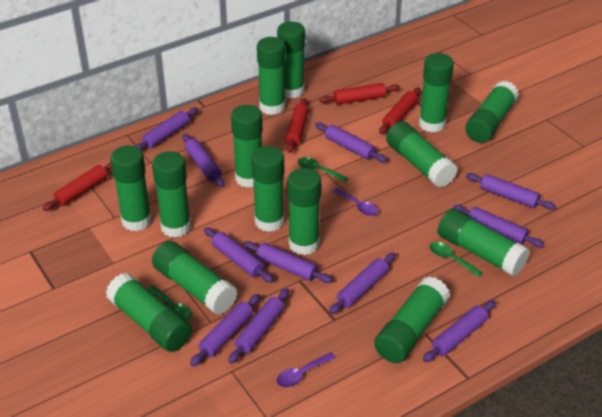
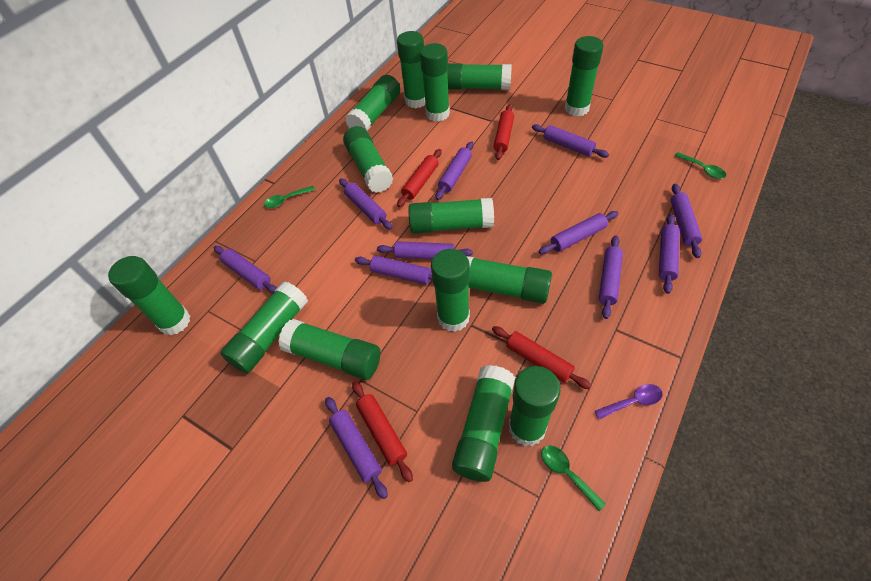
purple spoon: [277,352,336,387] [332,188,378,216] = 2 -> [595,384,663,420] = 1

